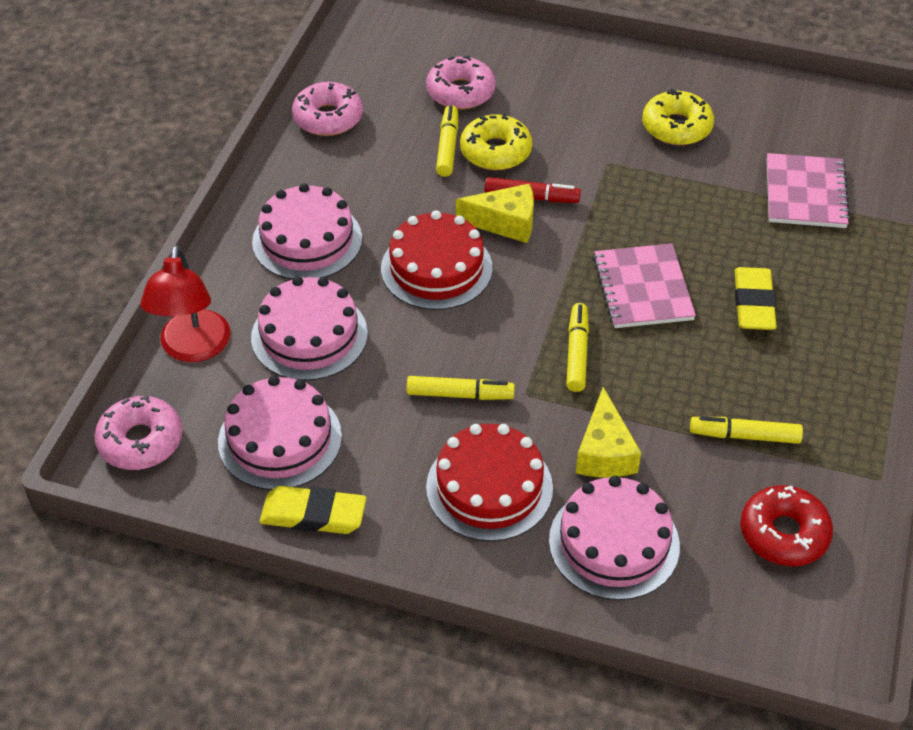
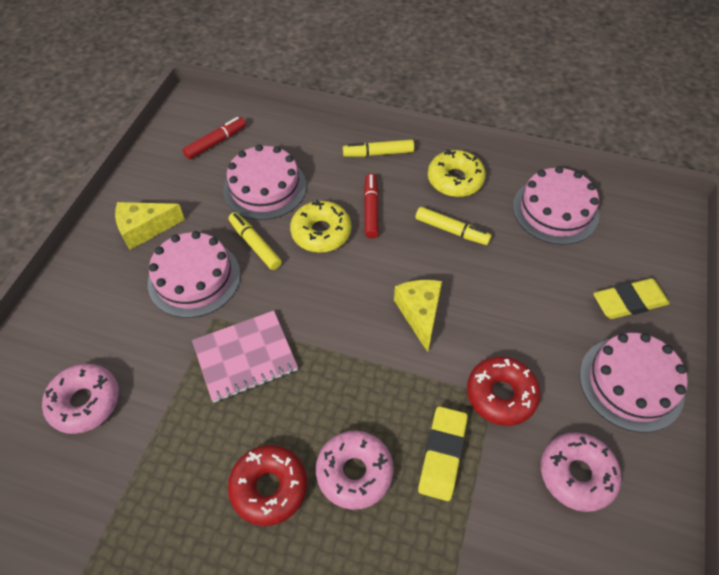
pink notebook: [593,243,696,328] [767,153,850,228] = 2 -> [192,311,298,402] = 1
red cake: [381,210,492,310] [426,424,553,541] = 2 -> none = 0
red donut: [740,485,833,566] = 1 -> [228,445,307,526] [467,356,541,426] = 2
red lamp: [140,245,230,362] = 1 -> none = 0
red marker: [484,177,581,203] = 1 -> [182,117,246,160] [364,174,379,238] = 2
yellow marker: [407,376,515,400] [436,105,458,177] [566,303,589,392] [690,416,803,444] = 4 -> [228,212,282,270] [343,139,414,157] [415,207,492,245] = 3

